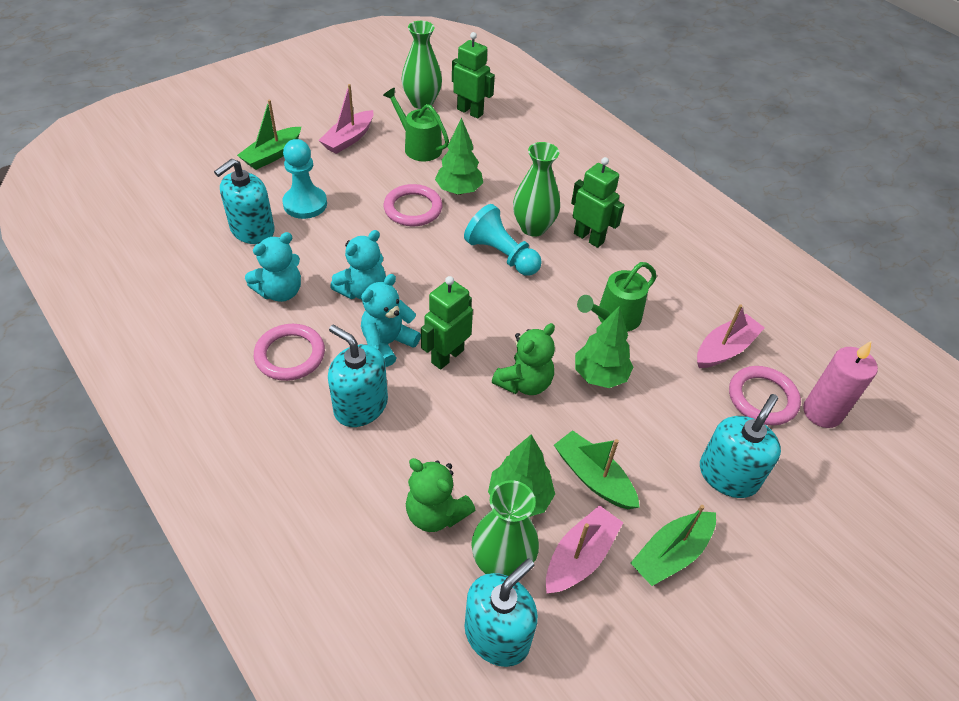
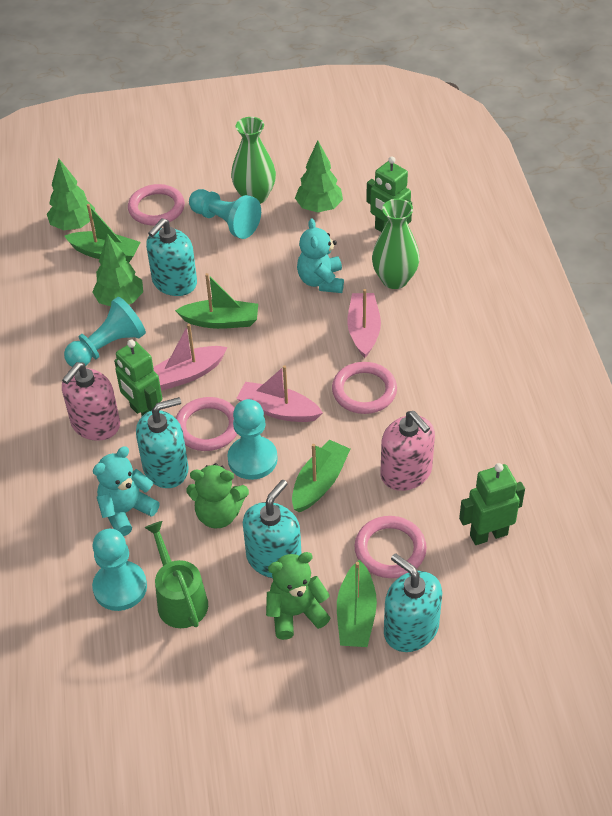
green boat: [237,100,301,170] [554,430,640,509] [631,505,716,586] = 3 -> [64,204,141,262] [175,273,258,329] [292,440,350,512] [337,560,377,647] = 4
green vase: [401,21,442,109] [471,480,539,576] [513,142,560,237] = 3 -> [231,117,276,204] [372,199,420,289] = 2
green watering can: [383,88,449,161] [577,262,657,332] = 2 -> [145,521,208,628] = 1
pink candle: [803,341,878,428] = 1 -> none = 0
pink ring: [254,324,325,381] [384,184,443,226] [729,366,801,425] = 3 -> [128,184,185,226] [176,397,237,451] [332,362,397,414] [354,516,427,578] = 4
pink soap dispenser: none = 0 -> [62,362,120,441] [380,411,435,491] = 2
turquoise pawn: [282,139,327,219] [464,204,542,276] = 2 -> [64,297,146,367] [92,529,147,611] [189,189,261,239] [227,399,278,480] = 4
turquoise teddy bear: [245,232,301,302] [330,230,386,299] [361,274,421,367] = 3 -> [93,446,160,536] [297,218,344,293] = 2

